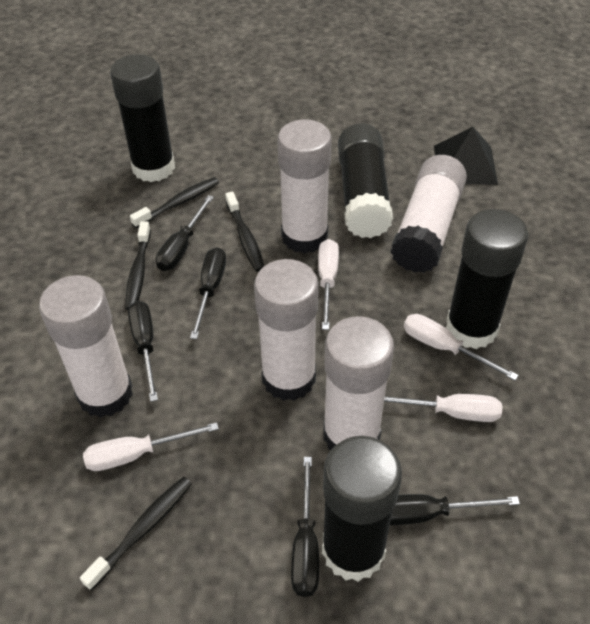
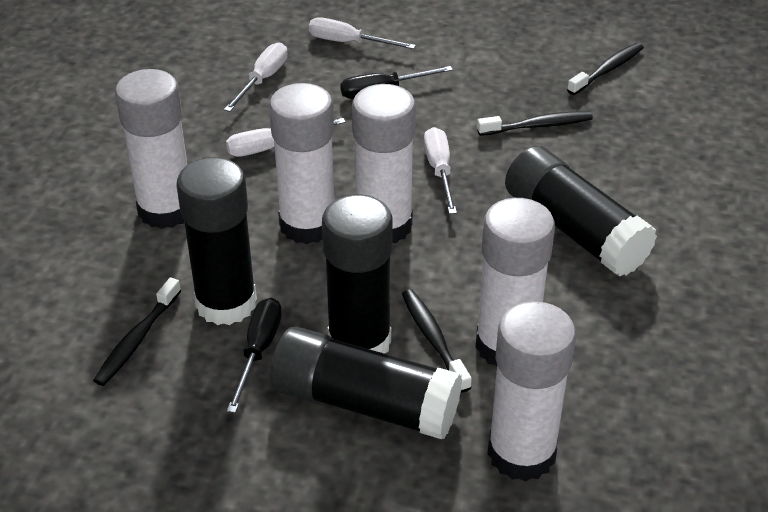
black pyramid: [434,127,498,185] = 1 -> none = 0
black screwdriver: [128,301,158,402] [156,195,214,271] [190,247,226,339] [291,457,319,597] [390,494,520,525] = 5 -> [227,298,282,413] [340,66,453,99] = 2

